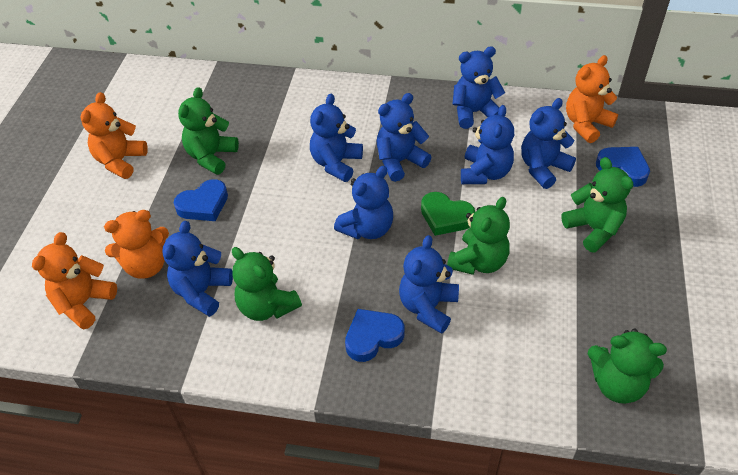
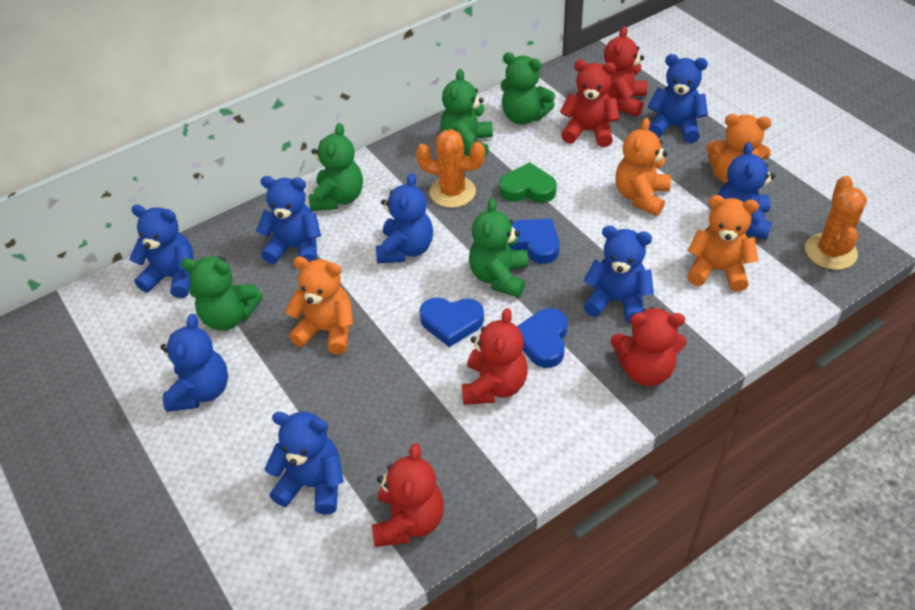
orange cactus: none = 0 -> [416,129,485,208] [805,176,867,270] = 2
red teddy bear: none = 0 -> [372,443,444,547] [462,308,528,405] [560,60,620,147] [604,26,647,116] [611,307,686,386] = 5

